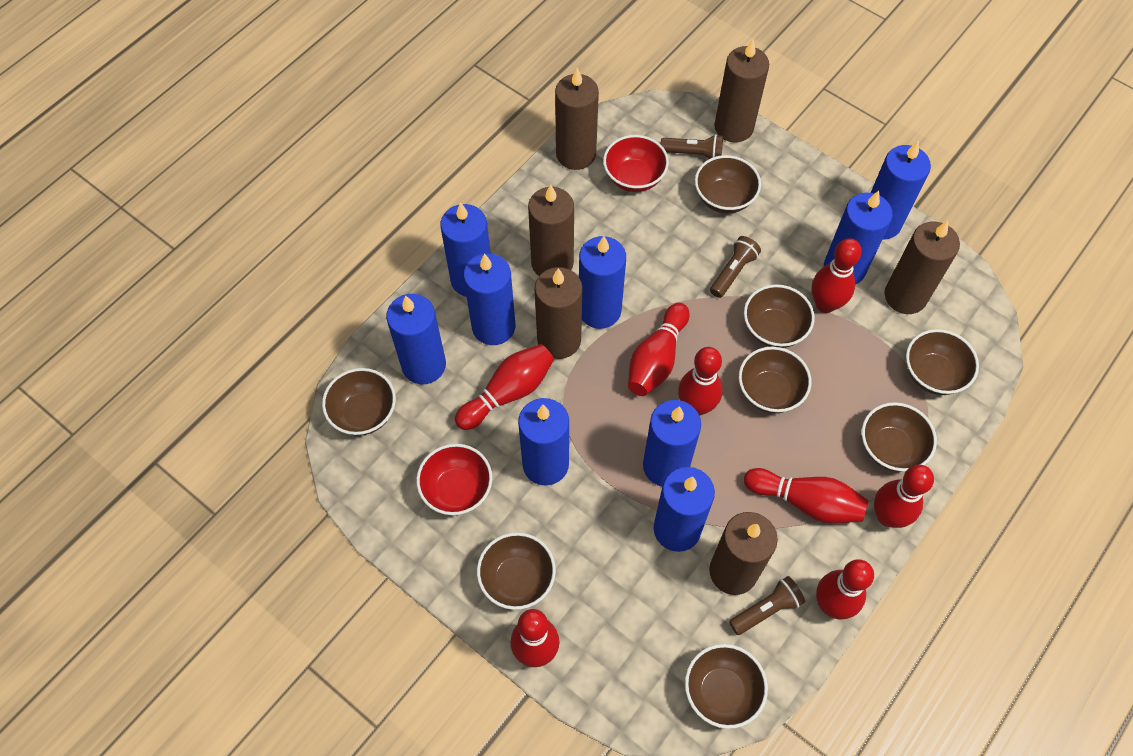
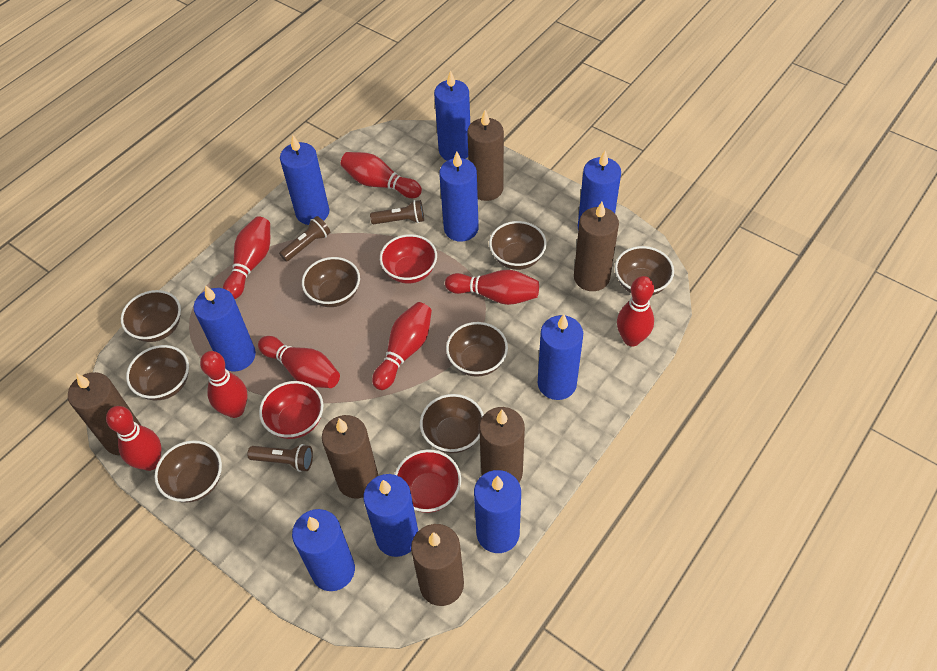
red bowl: [416,444,492,515] [603,135,669,192] = 2 -> [259,381,323,439] [380,234,437,284] [395,450,461,513] = 3

